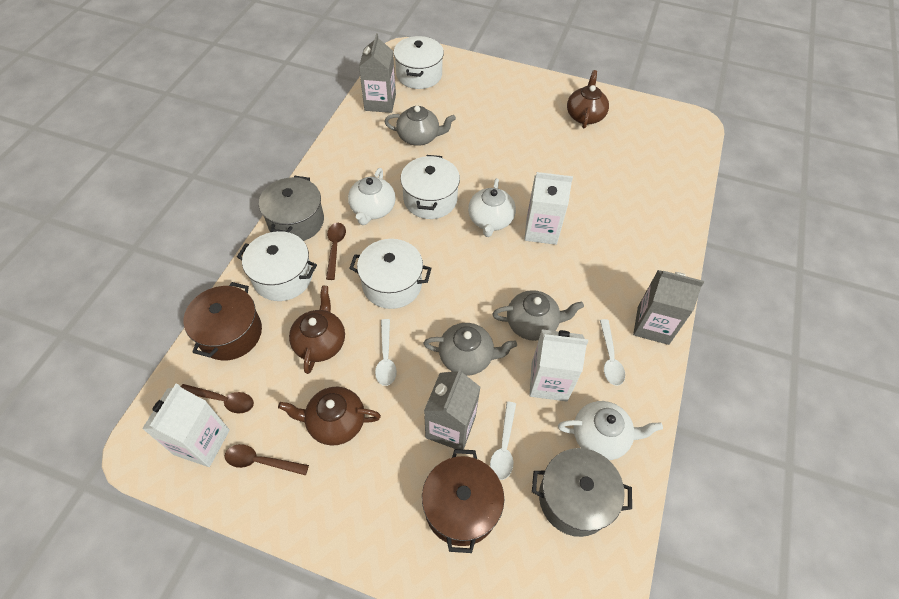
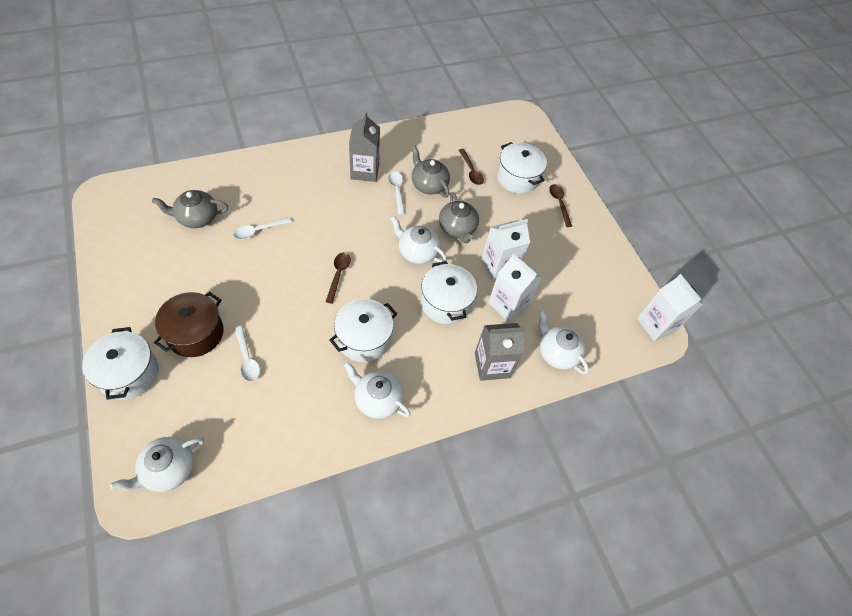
brown pot: [184,282,262,360] [422,449,504,553] = 2 -> [154,292,224,357] = 1
brown teapot: [278,387,381,446] [289,285,345,374] [567,70,609,129] = 3 -> none = 0
grey carton: [359,33,396,113] [424,368,480,450] [633,270,704,345] = 3 -> [349,112,380,182] [475,323,525,381] = 2
grey pot: [259,176,324,241] [532,448,632,537] = 2 -> none = 0
white teapot: [348,168,396,225] [468,178,516,237] [558,401,663,460] = 3 -> [110,437,204,492] [344,362,411,419] [390,216,447,264] [538,310,589,374] = 4

